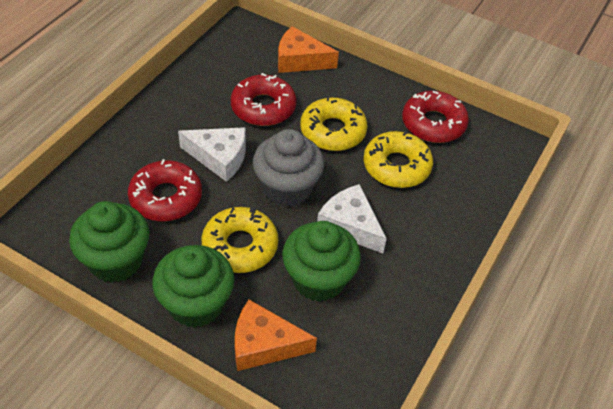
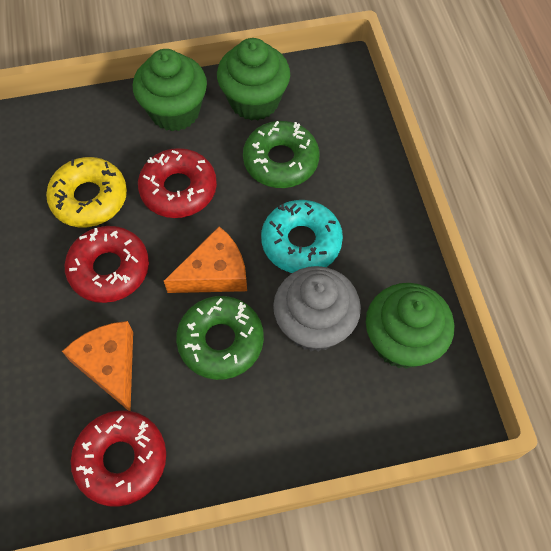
green donut: none = 0 -> [176,296,264,380] [243,121,319,188] = 2
turquoise donut: none = 0 -> [261,200,343,273] = 1
white cheese: [178,127,246,182] [317,184,387,253] = 2 -> none = 0
yellow donut: [201,207,278,273] [300,96,367,151] [363,131,433,188] = 3 -> [46,157,127,227] = 1

